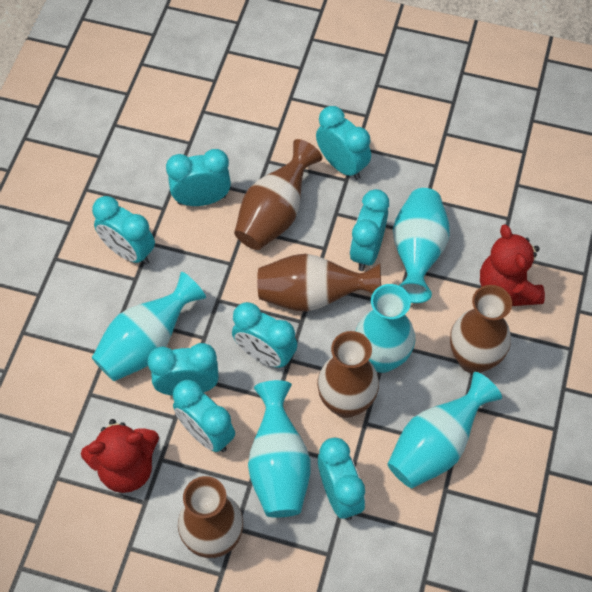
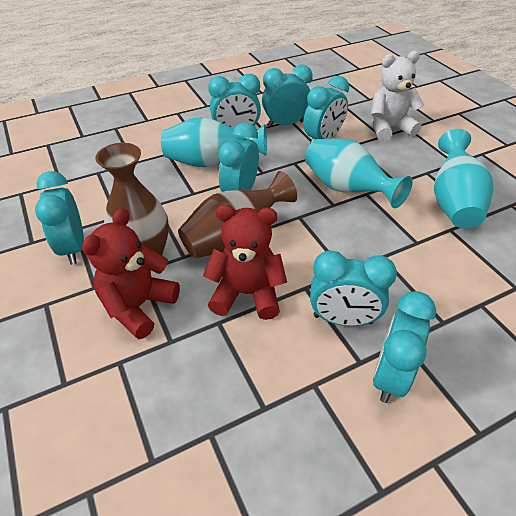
brown vase: [178,476,243,558] [234,139,322,250] [257,254,381,312] [317,331,379,418] [450,285,512,373] = 5 -> [96,143,169,255] [178,171,297,258] = 2
turquoise clock: [92,196,155,265] [147,343,219,396] [166,149,231,206] [173,380,235,452] [232,302,297,368] [316,106,371,180] [318,438,365,520] [350,189,389,271] = 8 -> [35,171,84,265] [208,74,261,129] [218,122,259,192] [262,65,312,127] [303,76,349,143] [310,250,397,326] [373,291,436,403] = 7
turquoise vase: [92,272,206,381] [248,380,311,518] [356,284,415,373] [387,372,502,488] [393,188,450,303] = 5 -> [161,117,267,167] [305,138,413,208] [434,129,494,229] = 3
white teddy bear: none = 0 -> [371,51,424,141] = 1

